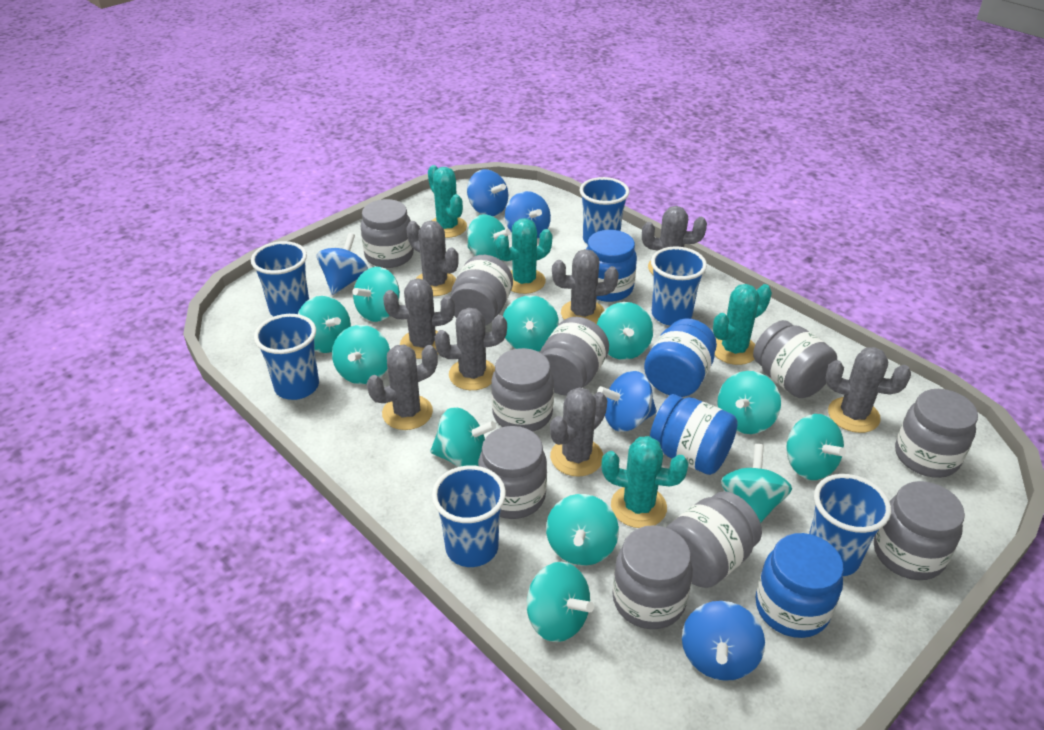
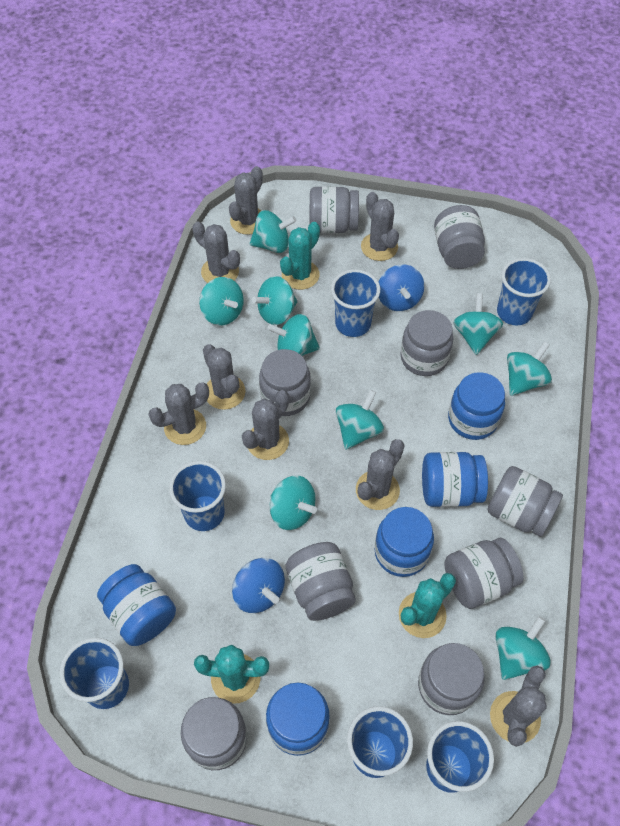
blue jar: [586,230,637,302] [644,318,717,397] [650,394,738,475] [755,533,844,638] = 4 -> [97,564,176,646] [266,683,330,756] [375,507,434,577] [422,452,488,507] [448,372,505,440] = 5
blue spinning top: [317,233,368,295] [467,169,508,216] [505,191,551,239] [597,371,657,432] [682,601,765,681] = 5 -> [232,558,285,613] [379,264,425,311] = 2
grey jar: [360,199,414,268] [451,255,513,326] [478,426,547,519] [491,348,554,432] [540,317,609,396] [612,525,693,629] [666,491,762,588] [753,320,837,398] [874,481,965,580] [895,389,978,478] = 10 -> [181,697,247,770] [259,349,311,416] [286,542,356,621] [309,187,359,233] [401,310,453,376] [418,643,485,715] [434,205,485,269] [444,538,524,609] [488,466,563,537] = 9
turquoise cactus: [428,165,467,238] [495,218,552,294] [601,436,689,528] [713,284,772,365] = 4 -> [194,645,269,704] [280,222,320,290] [399,573,456,638] = 3
turquoise spinning top: [298,296,351,353] [332,325,390,384] [352,267,400,322] [430,407,496,467] [467,214,511,261] [503,295,559,352] [527,562,594,642] [546,494,619,566] [597,302,653,360] [717,371,781,434] [721,444,792,523] [786,414,846,480] = 12 -> [199,277,244,326] [249,210,296,253] [252,276,298,325] [267,314,320,356] [269,475,317,530] [336,390,384,450] [453,293,503,355] [495,616,551,680] [507,341,552,396] = 9

